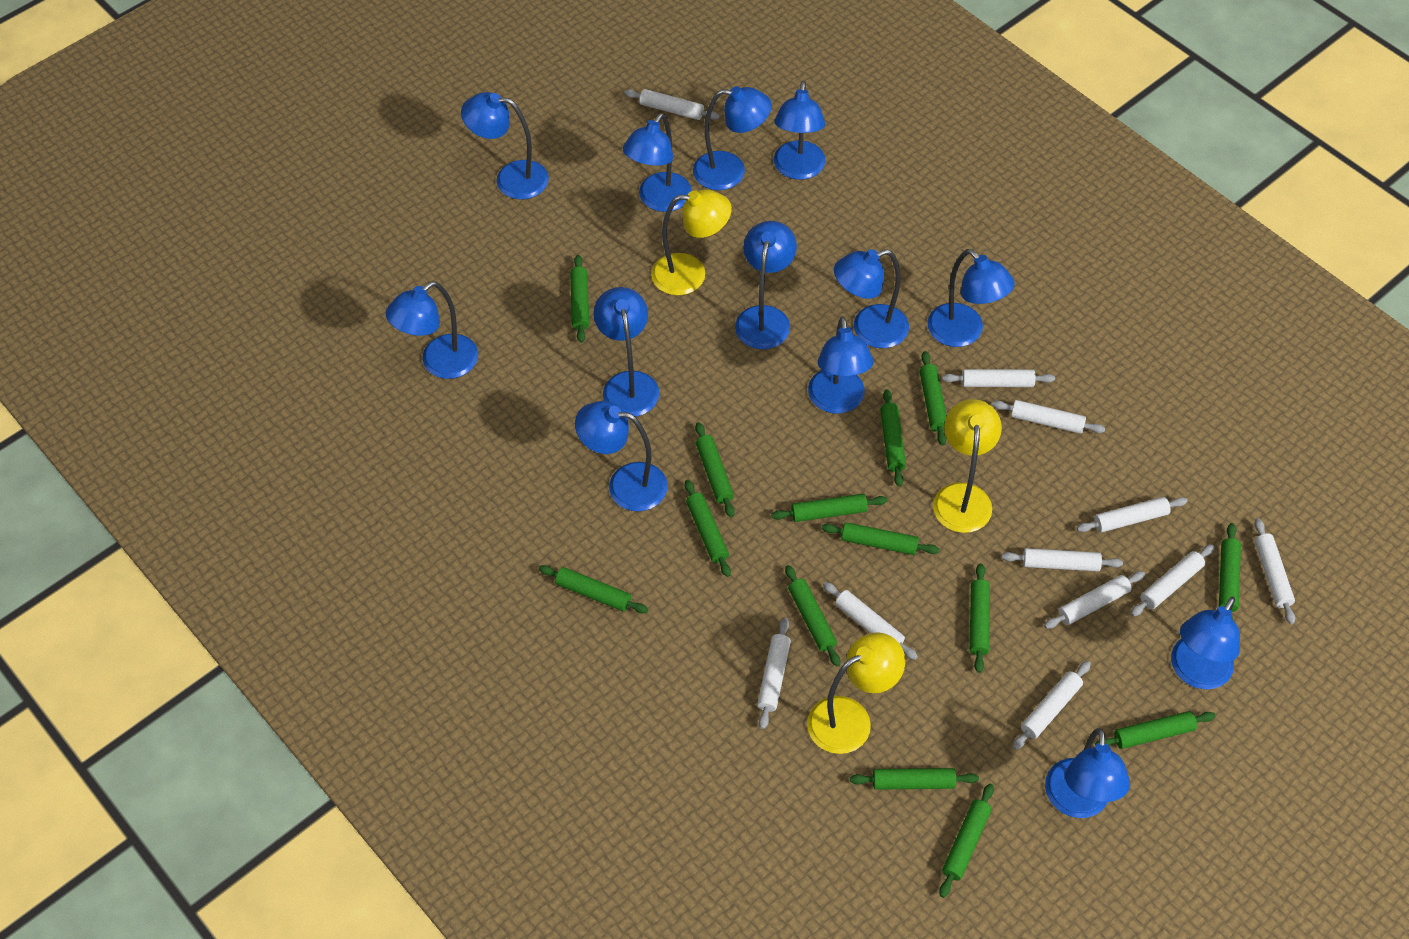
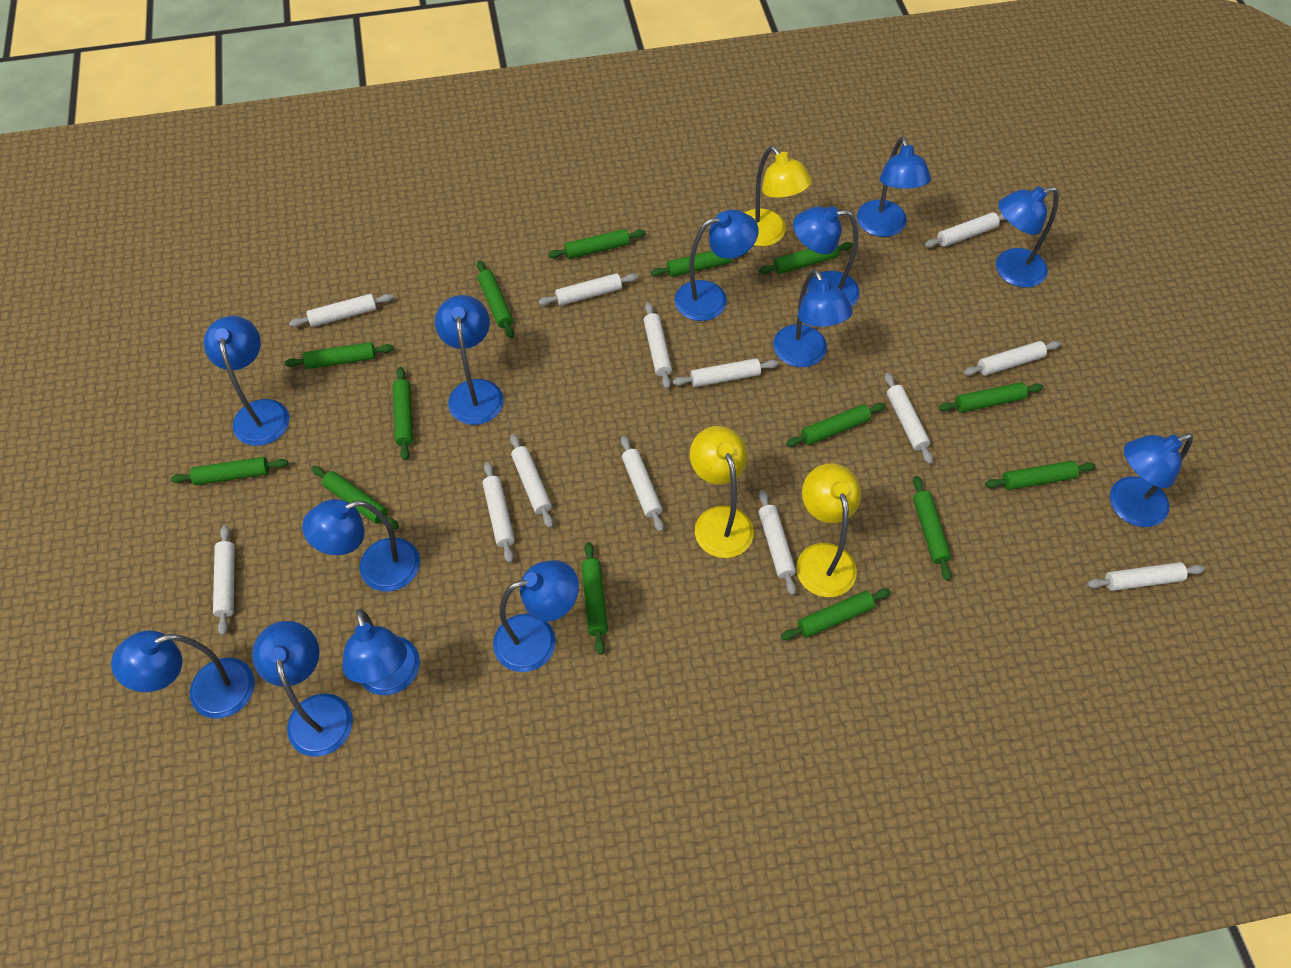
white rolling pin: [624,89,720,120] [757,618,791,729] [823,582,918,660] [942,369,1055,387] [992,400,1105,434] [1002,548,1123,571] [1013,661,1091,750] [1044,571,1145,629] [1077,497,1188,533] [1130,544,1215,617] [1254,518,1295,624] = 11 -> [213,525,235,635] [289,294,393,327] [482,462,515,563] [510,434,553,528] [538,273,638,306] [621,436,664,532] [644,302,672,389] [673,358,779,387] [759,490,796,595] [884,373,933,464] [925,212,1006,248] [963,341,1061,376] [1087,562,1205,591] = 13

